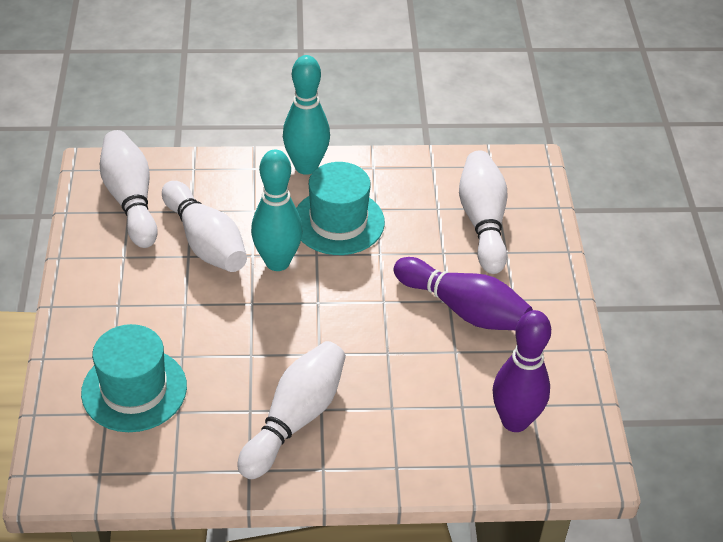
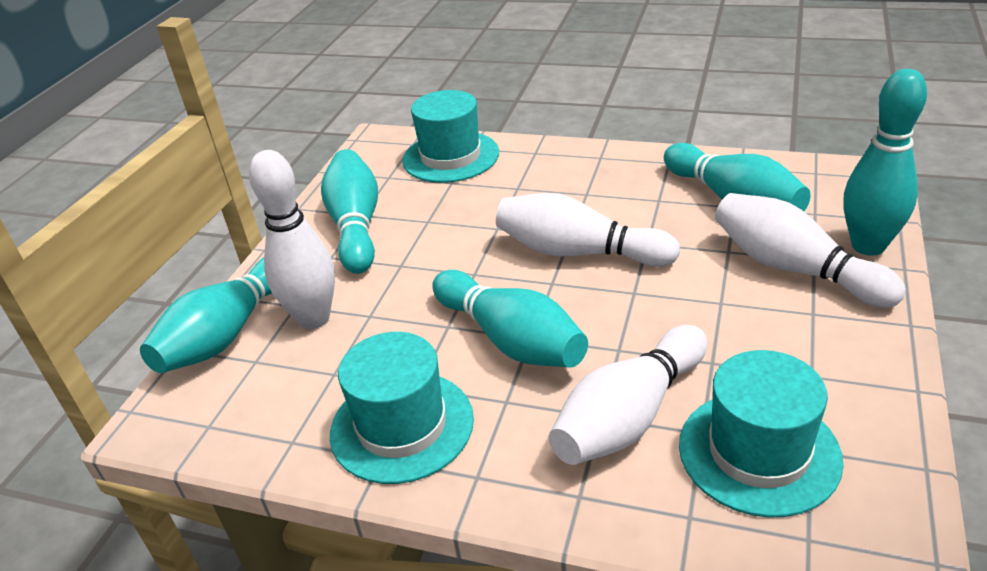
purple bowling pin: [394,257,533,330] [493,310,551,432] = 2 -> none = 0
turquoise bowling pin: [251,150,303,271] [283,55,330,175] = 2 -> [140,257,272,373] [321,149,378,274] [432,270,588,368] [664,143,811,211] [844,69,927,256] = 5
turquoise hat: [81,324,187,432] [296,162,385,255] = 2 -> [330,332,474,484] [402,90,499,183] [679,350,843,518] = 3

